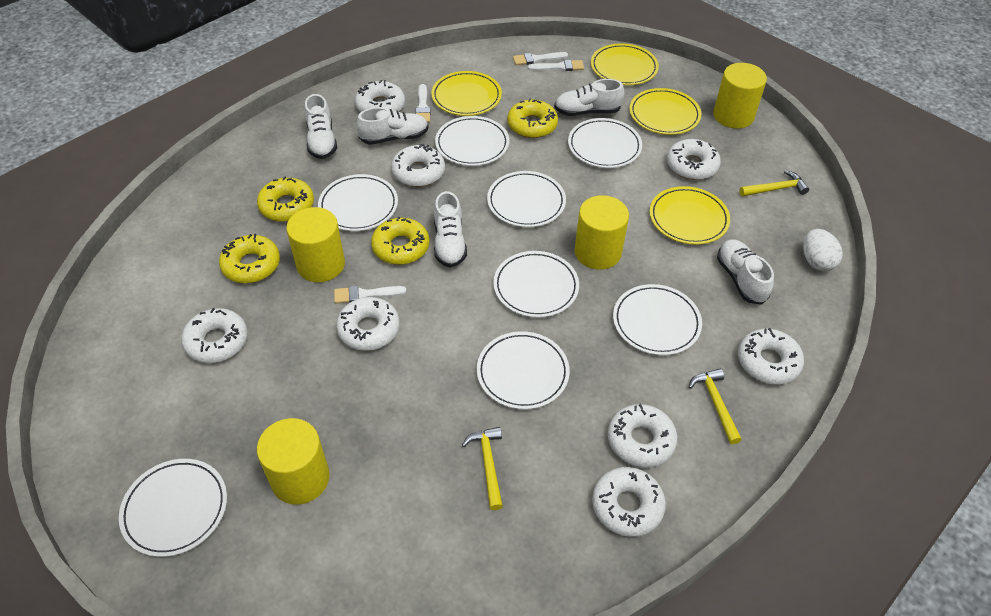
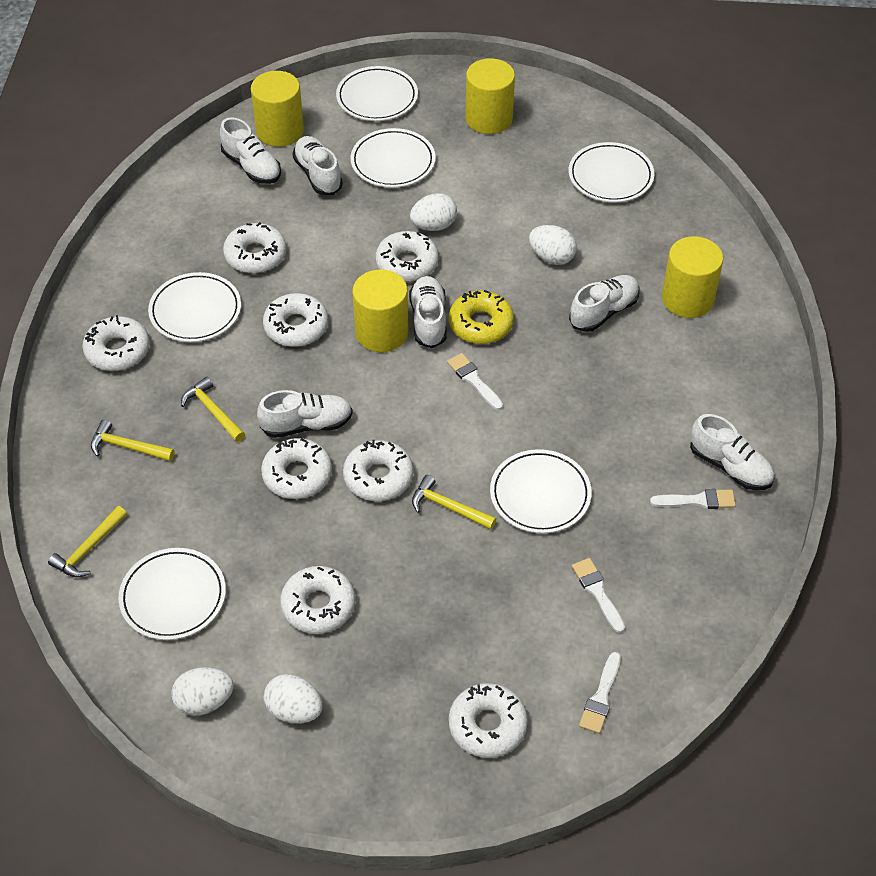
white egg: [803,229,843,271] = 1 -> [171,667,234,716] [264,674,322,724] [410,193,457,231] [529,225,577,265] = 4
white plate: [119,459,227,557] [318,174,398,231] [435,116,509,166] [477,331,570,410] [487,171,566,227] [493,251,579,318] [568,118,642,168] [613,284,702,355] = 8 -> [119,548,226,640] [148,272,241,342] [336,66,418,121] [351,128,436,188] [490,449,592,533] [569,142,655,202] = 6
white shoe: [305,94,337,159] [356,107,429,145] [434,191,467,268] [554,79,624,116] [717,239,774,305] = 5 -> [220,117,281,184] [257,390,353,438] [292,136,343,195] [409,276,447,348] [569,275,640,332] [690,414,774,490] = 6
yellow donut: [219,234,280,283] [257,176,314,222] [371,217,429,265] [507,98,558,138] = 4 -> [449,290,514,344] = 1
yellow hammer: [462,427,503,510] [688,369,742,444] [740,170,809,197] = 3 -> [48,506,127,577] [91,419,175,461] [181,377,245,442] [412,475,496,530] = 4
yellow plate: [431,71,502,116] [591,43,659,85] [629,88,701,135] [650,186,730,245] = 4 -> none = 0

